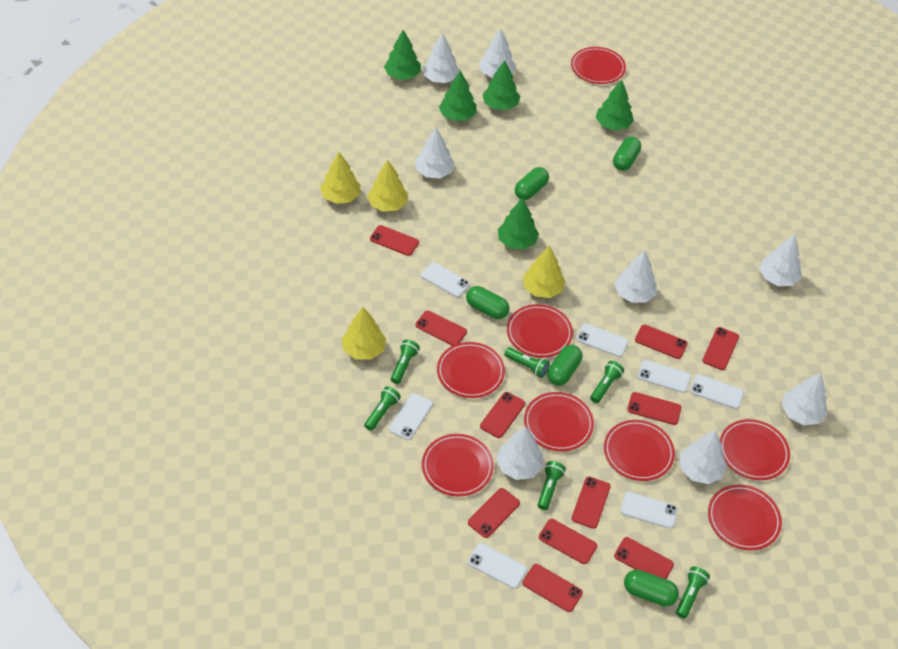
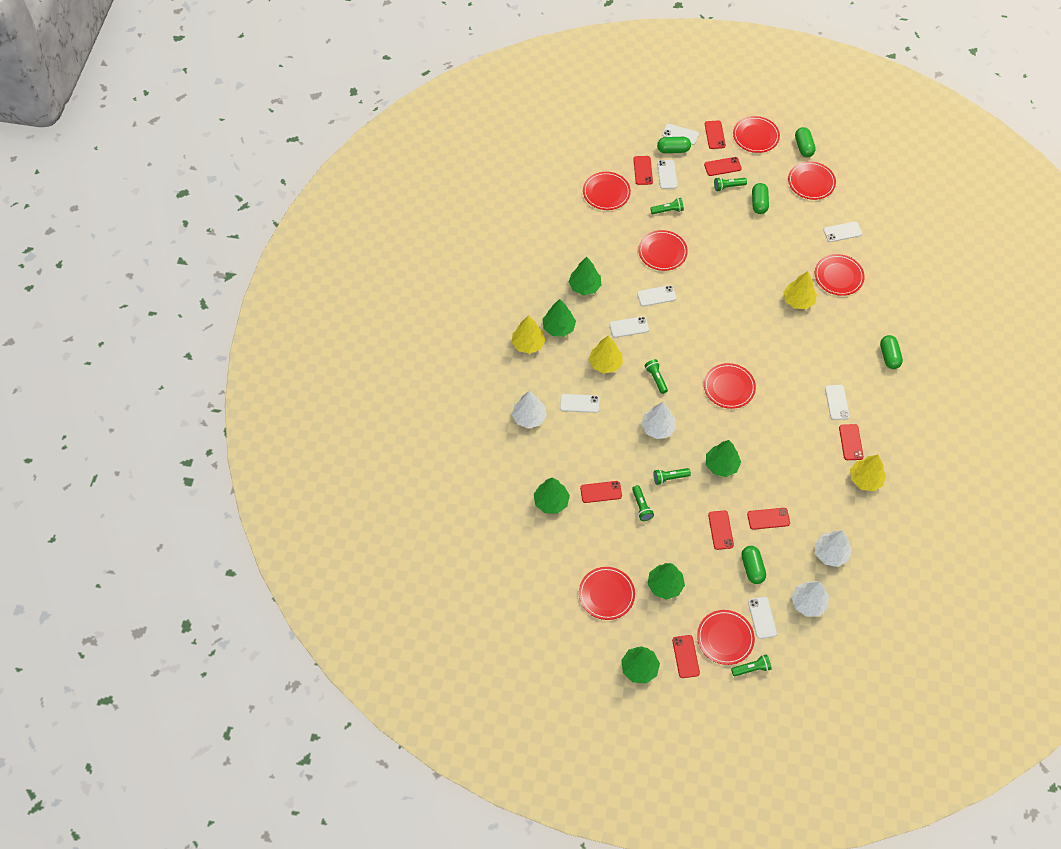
green tree: [384,30,421,80] [439,70,477,121] [482,60,520,110] [498,197,539,250] [596,80,634,130] = 5 -> [534,477,570,514] [542,299,576,337] [569,257,601,295] [621,646,660,683] [648,563,685,600] [706,440,741,477] = 6
red phone: [370,225,419,256] [415,310,467,346] [468,488,520,538] [480,392,525,438] [523,564,583,612] [539,519,597,564] [572,477,611,529] [614,537,674,579] [627,392,681,425] [635,325,688,359] [703,327,739,370] = 11 -> [580,481,622,503] [633,156,653,185] [672,635,700,678] [704,157,742,176] [705,121,726,149] [708,510,734,550] [747,508,790,530] [839,424,863,460] = 8
white phone: [389,393,433,440] [421,262,470,297] [468,543,527,589] [576,323,629,357] [621,492,678,529] [638,360,691,393] [690,374,744,409] = 7 -> [560,394,600,413] [609,316,649,338] [637,285,677,306] [657,160,677,189] [662,124,699,145] [748,597,777,639] [823,221,862,242] [825,385,850,420] = 8
white tree: [415,127,455,178] [423,33,460,83] [479,28,516,78] [496,426,543,480] [614,251,657,303] [680,430,727,484] [759,235,802,286] [782,373,828,425] = 8 -> [512,391,547,429] [641,402,676,439] [791,581,829,617] [815,531,852,567] = 4

